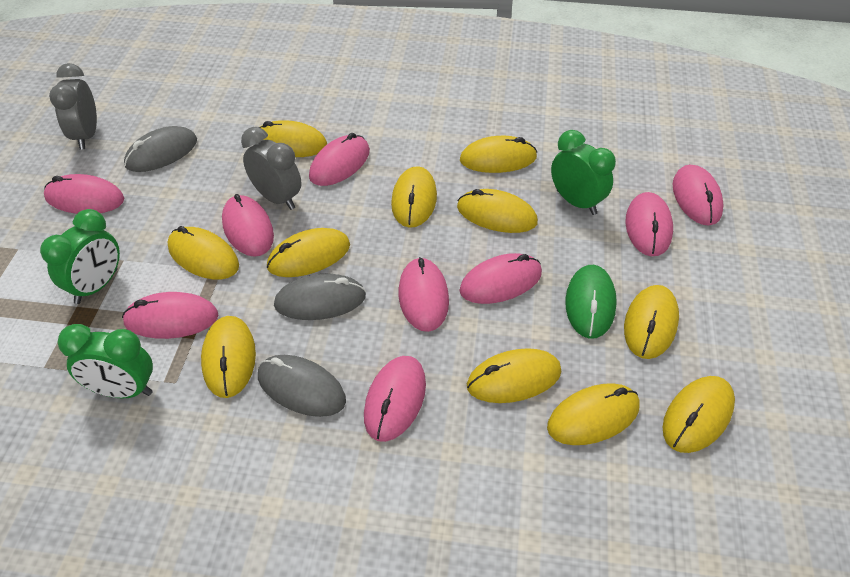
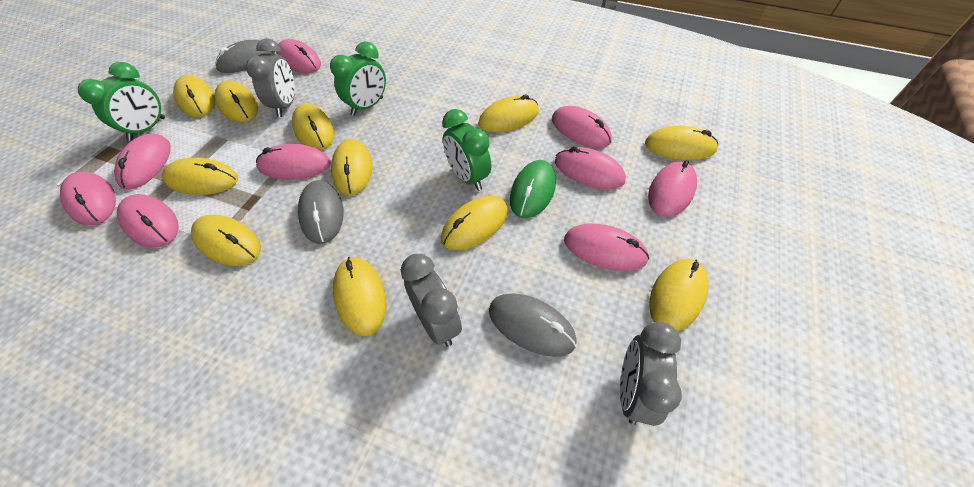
grey clock: [49,63,97,149] [241,127,301,210] = 2 -> [246,38,295,117] [401,254,462,347] [620,322,682,426] = 3

